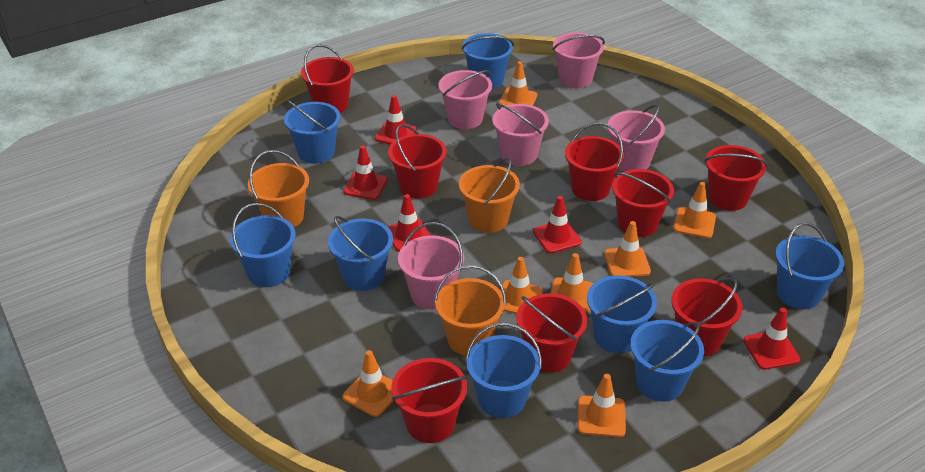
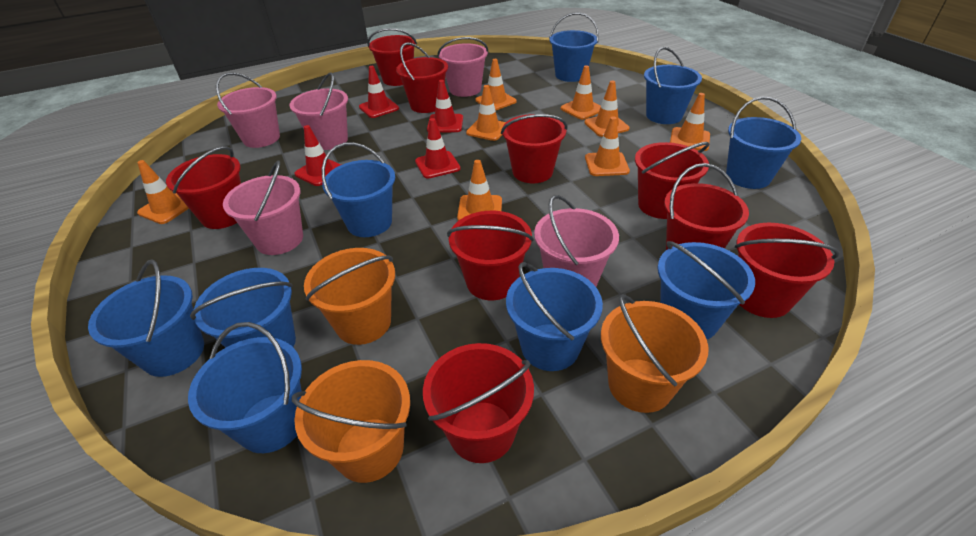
blue bucket: [230,203,296,287] [284,100,341,164] [328,216,393,291] [461,33,514,89] [466,323,542,418] [587,275,657,353] [630,320,704,402] [775,223,844,309] = 8 -> [88,260,204,377] [188,322,302,453] [190,268,296,348] [322,142,395,237] [506,262,603,371] [549,12,599,82] [644,47,702,124] [657,241,755,339] [726,97,801,189] = 9
orange traffic cone: [343,350,394,417] [499,61,537,107] [500,257,543,314] [551,253,593,312] [577,374,626,437] [604,221,651,277] [673,182,716,238] = 7 -> [137,160,189,224] [457,160,502,221] [466,85,506,141] [475,59,517,110] [561,65,601,120] [584,81,630,137] [585,117,630,176] [670,93,710,151] = 8
red bucket: [301,44,354,113] [388,124,447,199] [392,358,468,443] [516,293,587,373] [565,123,624,201] [612,169,674,237] [671,277,742,356] [704,145,768,211] = 8 -> [166,146,241,229] [367,28,417,86] [396,42,448,113] [423,343,534,463] [447,211,534,300] [501,114,568,183] [635,142,709,219] [664,163,749,250] [735,223,840,318] = 9
red traffic cone: [343,146,388,200] [375,95,417,145] [387,194,430,252] [533,196,582,253] [743,308,800,370] = 5 -> [294,125,341,186] [359,66,399,118] [415,118,461,179] [427,80,463,133] = 4

